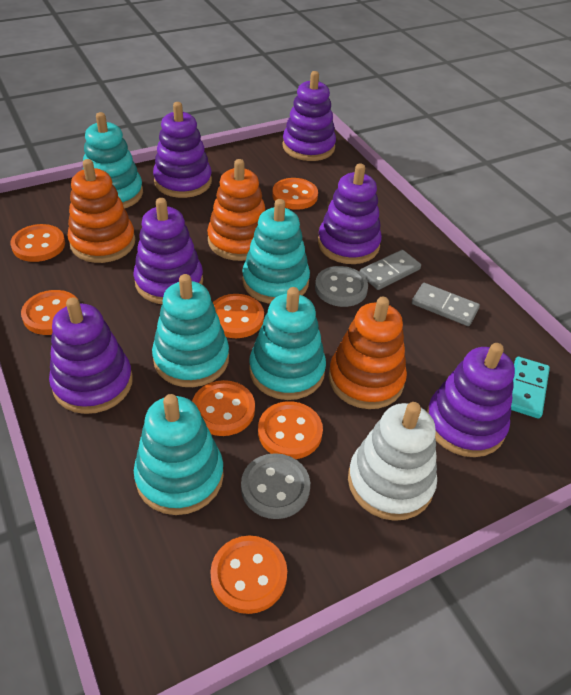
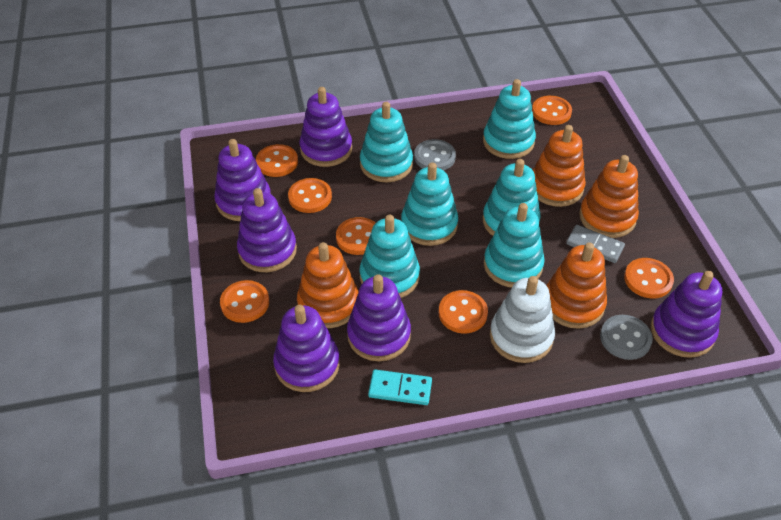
grey domino: [360,250,421,290] [412,283,480,326] = 2 -> [566,225,625,263] = 1
orange stacking toy: [67,159,135,263] [207,159,265,261] [328,296,407,409] = 3 -> [297,242,359,328] [533,125,586,207] [546,242,607,329] [579,155,639,238] = 4
turquoise stacking toy: [82,112,143,209] [134,394,224,515] [152,274,229,387] [242,199,310,304] [249,287,326,400] = 5 -> [360,102,413,182] [360,215,420,298] [401,162,458,246] [482,159,541,236] [483,79,536,159] [484,203,545,287] = 6

